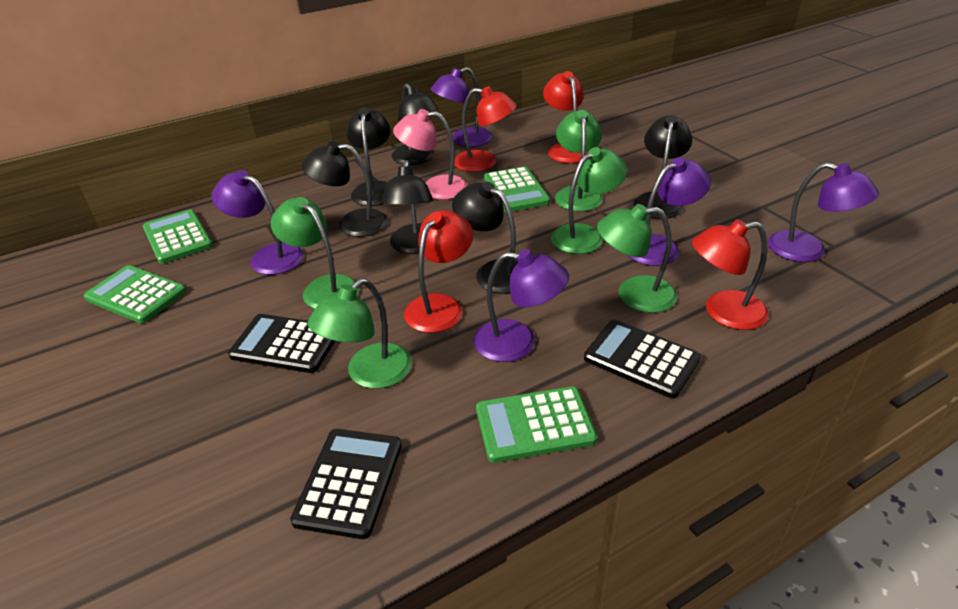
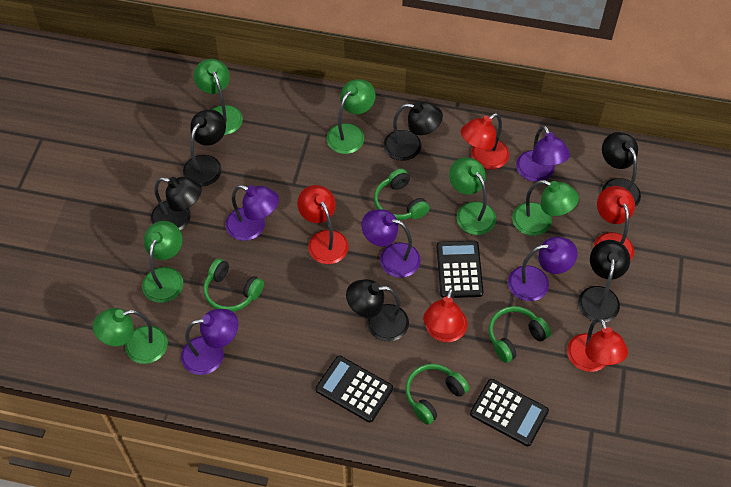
green calculator: [84,265,186,323] [143,209,213,264] [476,386,597,463] [484,166,550,212] = 4 -> none = 0
green headphones: none = 0 -> [203,258,264,312] [374,169,430,220] [405,364,469,425] [489,306,551,363] = 4
green lamp: [271,197,359,309] [307,279,412,389] [551,147,627,254] [555,110,603,212] [597,204,677,313] = 5 -> [93,308,168,364] [142,221,183,303] [194,59,243,135] [327,79,376,154] [449,157,496,235] [512,180,579,236] = 6
pink lamp: [393,109,468,200] = 1 -> none = 0
red lamp: [404,210,473,333] [454,86,517,172] [543,71,589,163] [692,220,769,330] = 4 -> [297,185,349,264] [423,288,468,342] [461,113,509,170] [567,318,628,372] [594,186,635,261] = 5

